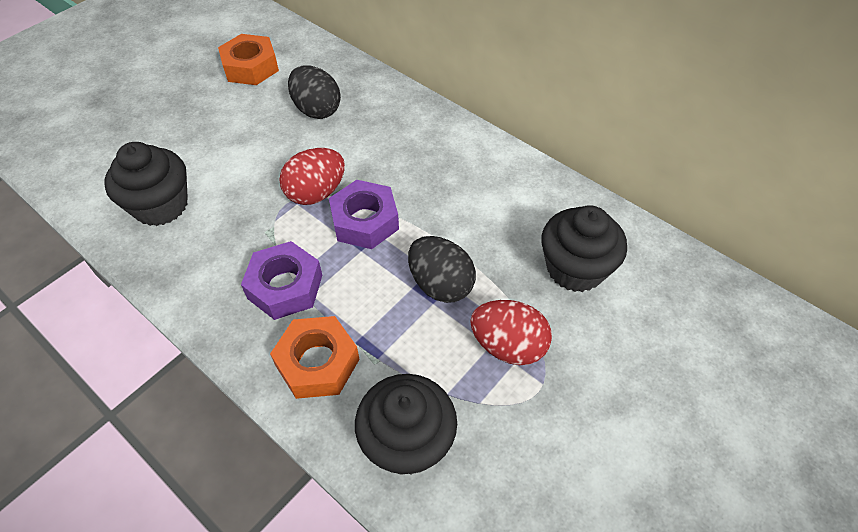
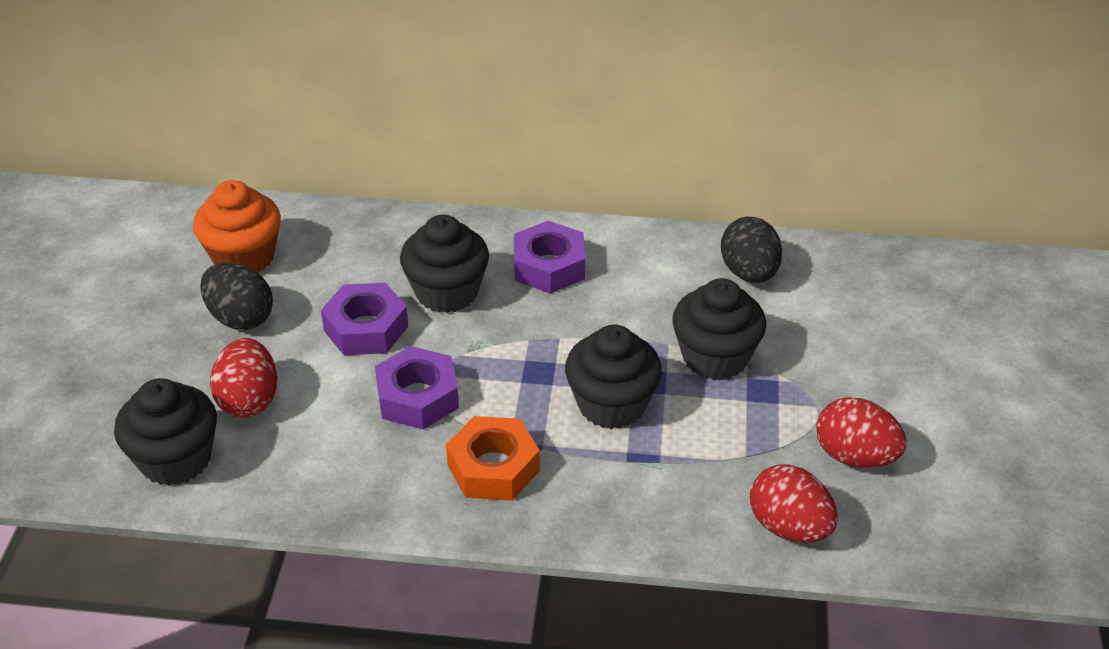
black cupcake: [104,142,188,226] [355,374,457,475] [542,205,627,292] = 3 -> [114,378,217,486] [400,215,489,313] [565,325,662,429] [672,278,766,380] = 4
orange cupcake: none = 0 -> [193,180,281,273] = 1
orange nut: [218,34,279,85] [270,316,360,399] = 2 -> [446,416,540,501] = 1
purple nut: [241,241,322,320] [329,180,399,249] = 2 -> [321,283,408,355] [375,346,459,430] [514,221,585,294] = 3
red egg: [279,148,345,205] [470,300,552,365] = 2 -> [210,338,277,418] [750,464,838,543] [816,397,907,468] = 3

